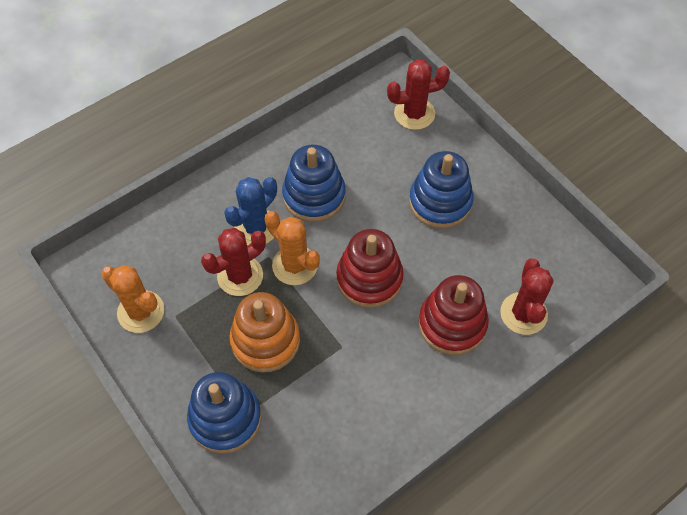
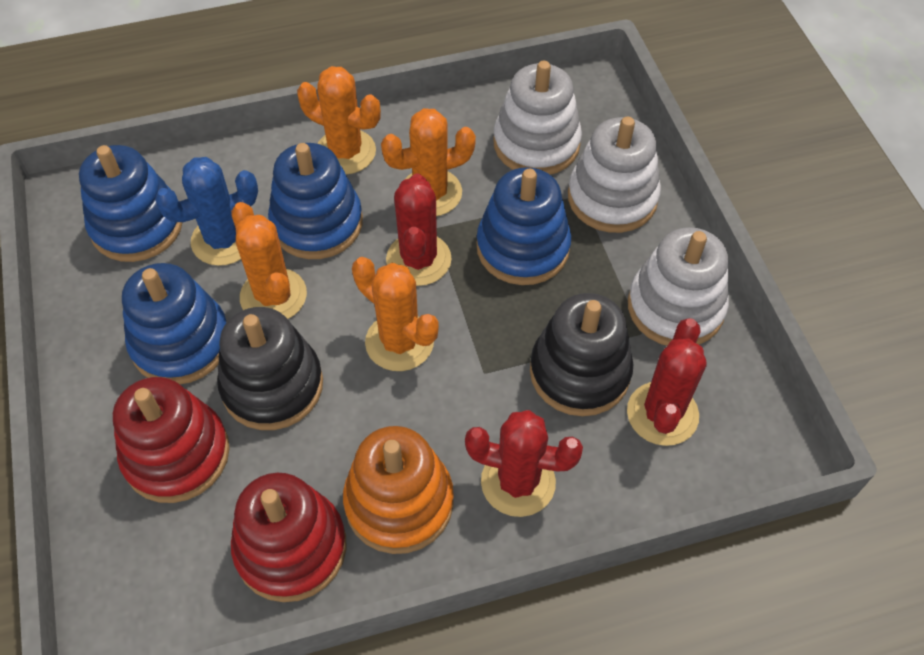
black stacking toy: none = 0 -> [217,307,323,430] [530,293,634,416] = 2
blue stacking toy: [187,372,262,454] [282,145,346,222] [409,151,473,229] = 3 -> [79,145,183,262] [122,263,227,384] [268,143,363,259] [477,167,571,285] = 4
orange cactus: [101,265,164,333] [265,211,320,285] = 2 -> [231,202,307,319] [297,66,381,175] [352,257,439,371] [381,108,476,216] = 4
white stacking toy: none = 0 -> [493,61,582,175] [568,116,661,233] [628,227,729,346] = 3

